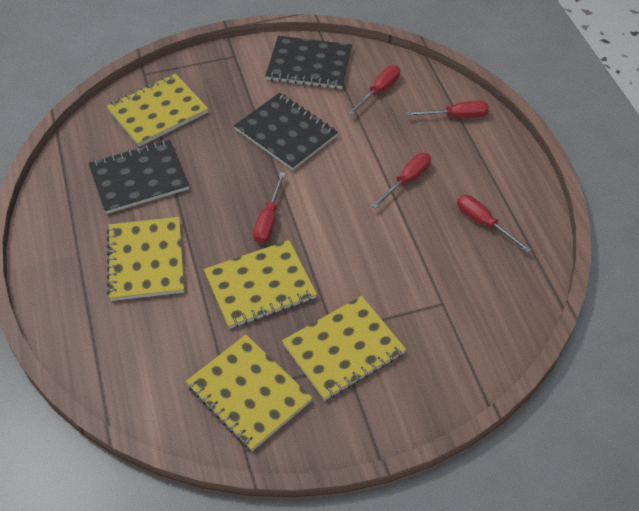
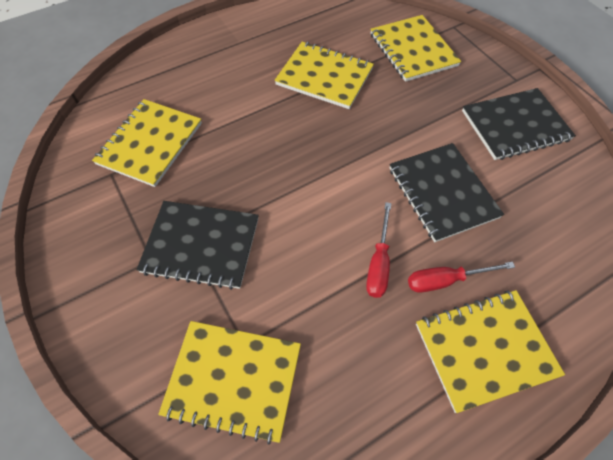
red screwdriver: [253,172,286,243] [348,65,400,115] [372,153,431,208] [406,101,489,118] [457,195,532,253] = 5 -> [366,202,392,298] [408,262,515,293] = 2

